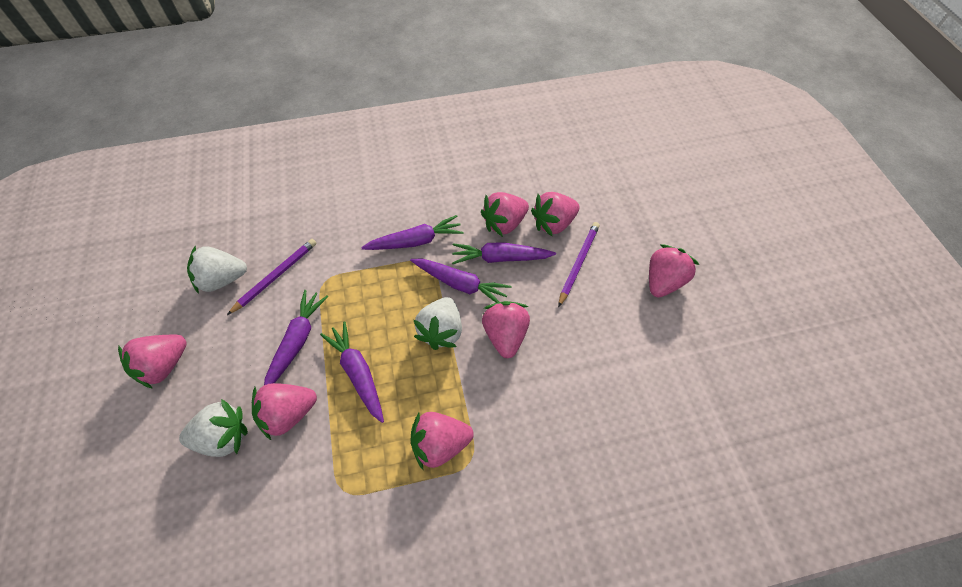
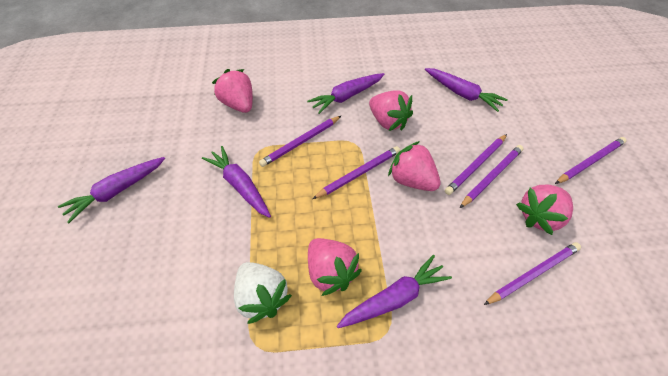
pink strawberry: [118,335,187,389] [252,383,317,440] [410,412,474,470] [481,192,529,237] [482,301,530,358] [531,192,580,236] [649,244,699,297] = 7 -> [212,69,253,113] [308,238,362,296] [369,91,413,131] [388,141,441,191] [516,185,573,235] = 5
purple pencil: [227,239,317,315] [558,222,600,307] = 2 -> [259,116,341,167] [312,146,400,199] [445,134,507,195] [460,145,524,208] [484,242,581,305] [555,137,627,184] = 6
white strawberry: [179,399,248,457] [187,245,247,294] [414,297,462,350] = 3 -> [234,262,292,324] = 1

